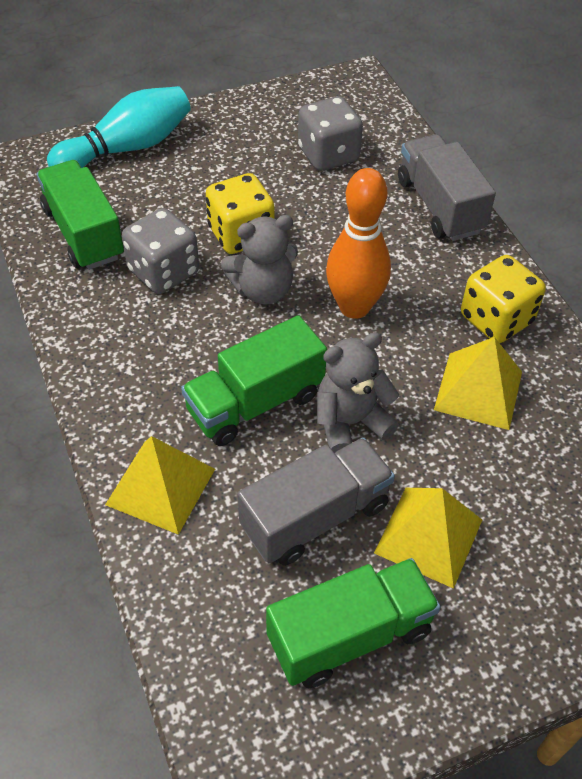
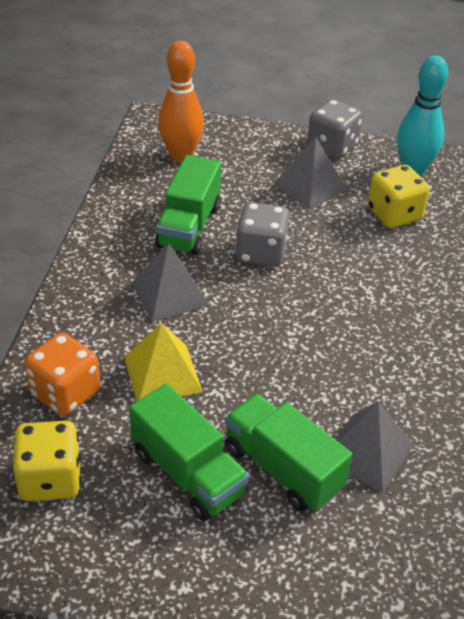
grey pyramid: none = 0 -> [131,243,209,322] [273,137,347,209] [335,402,414,493] = 3
grey teddy bear: [221,215,298,305] [317,332,399,453] = 2 -> none = 0
grey truck: [238,438,395,566] [398,134,496,241] = 2 -> none = 0
orange dice: none = 0 -> [24,333,100,416] = 1
yellow pyramid: [105,436,215,535] [374,488,482,589] [434,337,522,430] = 3 -> [124,323,203,401] = 1

